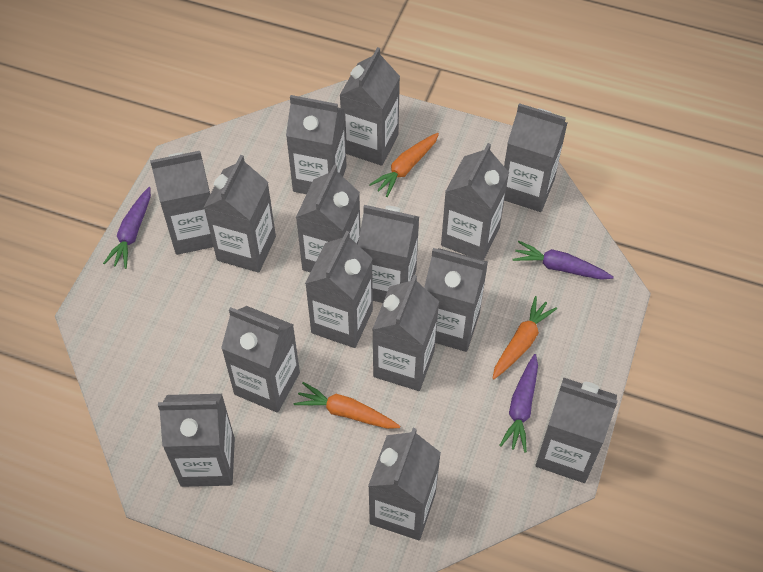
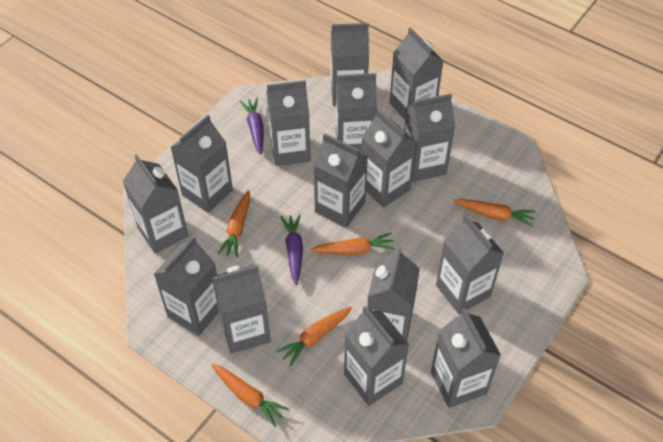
orange carrot: [294,382,400,429] [369,133,439,197] [492,296,557,379] = 3 -> [212,364,289,427] [218,190,250,257] [277,307,352,367] [311,233,395,255] [454,199,536,227] = 5
purple carrot: [103,187,151,269] [499,354,538,453] [513,241,614,280] = 3 -> [240,98,264,155] [280,214,303,285] = 2

